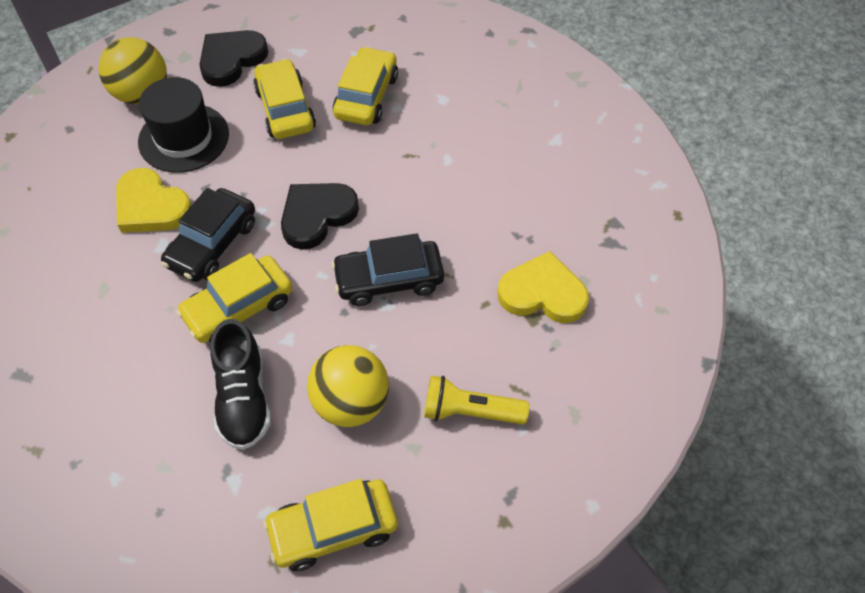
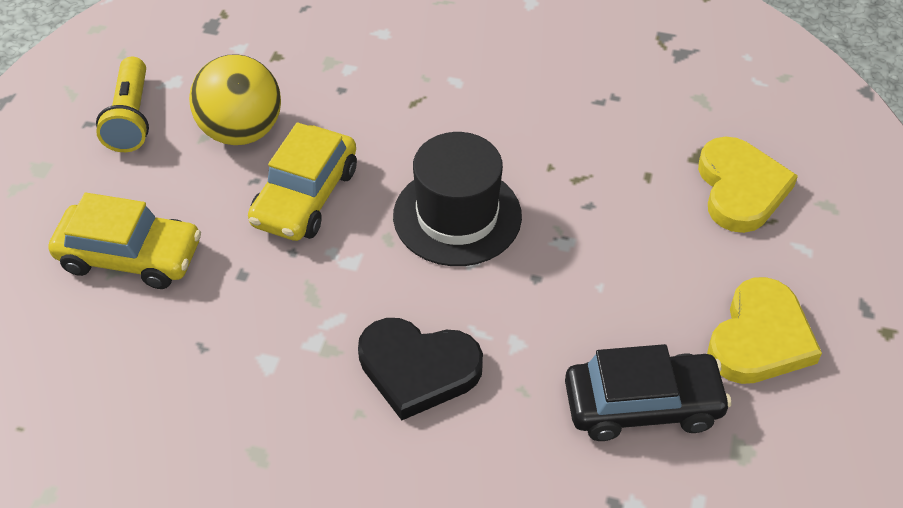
black car: [161,188,255,282] [331,233,444,306] = 2 -> [565,344,732,441] = 1
black heart: [199,30,268,87] [281,183,359,250] = 2 -> [358,318,483,420] = 1
black shoe: [210,319,271,450] = 1 -> none = 0
yellow ball: [98,37,167,104] [307,345,389,427] = 2 -> [189,54,281,145] = 1
yellow car: [176,253,293,343] [253,59,316,139] [263,479,398,571] [333,47,398,125] = 4 -> [48,193,201,289] [248,123,357,241] = 2

